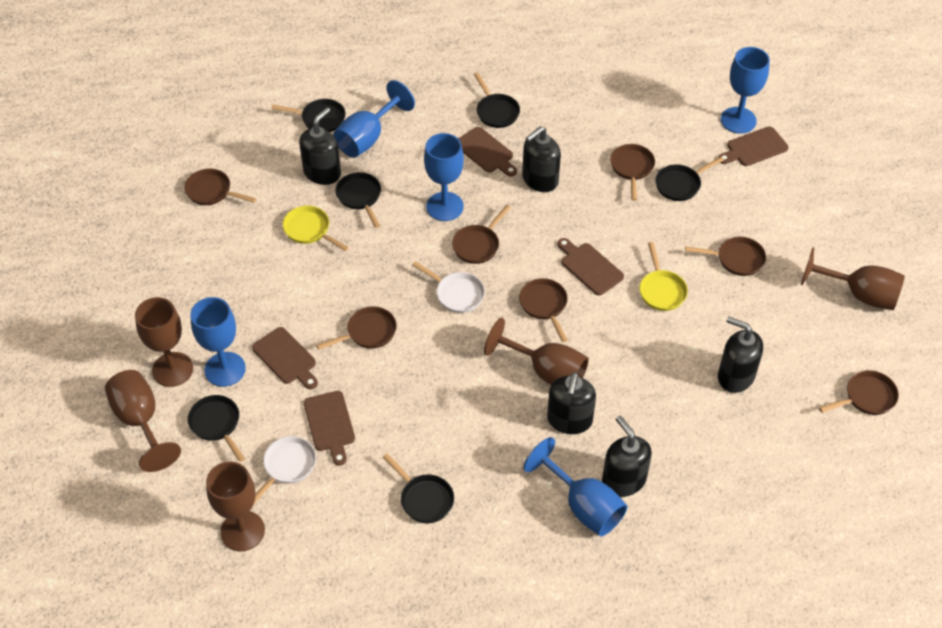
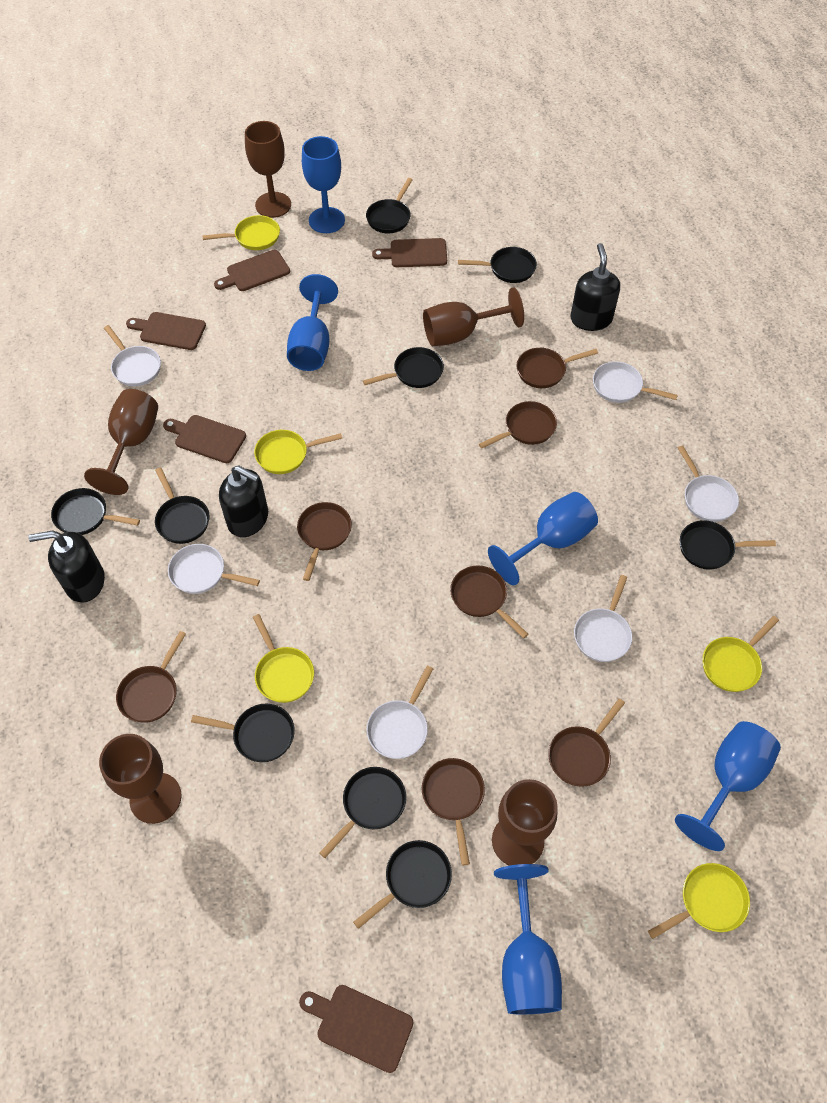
black pan: [188,395,245,462] [271,99,345,132] [335,172,381,228] [383,453,454,523] [474,73,520,128] [655,157,724,201] = 6 -> [51,488,140,535] [155,468,210,544] [191,704,295,762] [319,767,406,858] [353,840,452,929] [363,347,444,388] [366,178,412,233] [458,247,537,283] [680,520,776,570] = 9
black soap dispenser: [299,107,341,185] [522,126,561,192] [547,372,596,434] [602,416,652,497] [718,317,763,393] = 5 -> [28,531,105,602] [219,465,268,537] [571,243,620,331] = 3
white pan: [254,436,316,504] [412,261,485,313] = 2 -> [104,325,161,387] [168,544,260,594] [366,666,433,759] [574,575,632,662] [593,361,678,403] [678,445,739,522] = 6
yellow pan: [283,206,349,251] [639,242,688,311] = 2 -> [202,215,280,250] [253,614,314,703] [254,430,342,474] [648,863,750,939] [702,616,779,692] = 5

